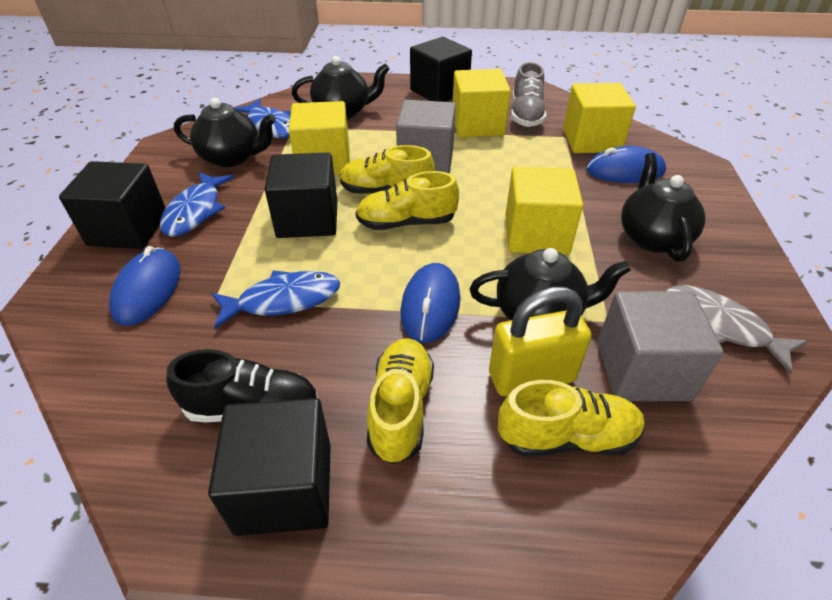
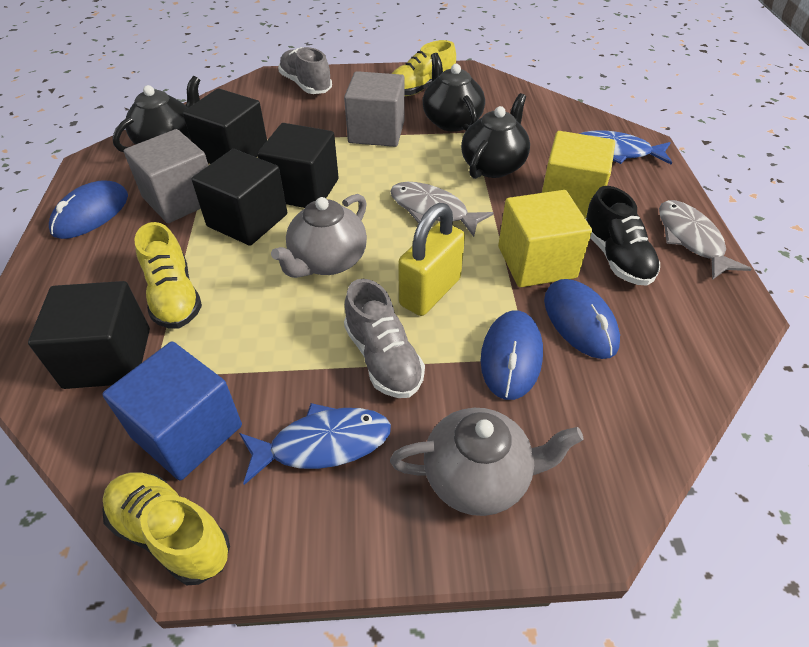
black teapot: [174,98,276,167] [292,56,390,119] [469,248,631,321] [621,153,706,262] = 4 -> [113,76,200,152] [423,53,485,132] [461,93,530,179] = 3
blue cube: none = 0 -> [102,341,242,480] = 1
blue fish: [160,172,234,237] [212,270,340,329] [234,99,291,138] = 3 -> [239,403,391,485] [580,130,672,165] = 2
grey fish: [666,285,808,374] = 1 -> [390,182,494,237] [659,200,752,280] = 2
grey shoe: [511,62,546,127] = 1 -> [278,47,332,94] [344,279,425,398] = 2
grey teapot: none = 0 -> [271,194,367,278] [390,408,583,516] = 2
yellow cube: [289,101,350,175] [453,69,511,137] [505,167,583,255] [563,83,636,153] = 4 -> [498,190,592,287] [542,131,615,218] = 2
yellow shoe: [340,145,435,194] [356,171,459,230] [367,338,434,464] [498,380,645,457] = 4 -> [102,472,230,585] [134,222,202,329] [392,40,456,96] = 3

